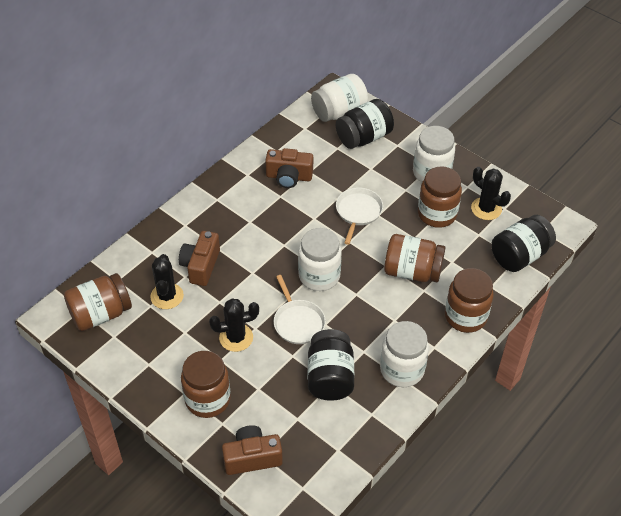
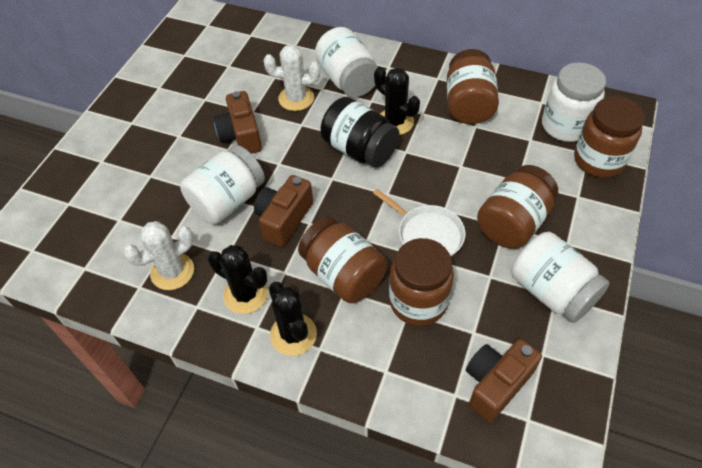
black jar: [308,329,354,401] [336,99,394,149] [491,215,556,272] = 3 -> [320,97,400,168] = 1
white cactus: none = 0 -> [123,221,194,290] [264,44,320,111] = 2
white pan: [274,275,326,344] [336,188,383,245] = 2 -> [373,189,465,256] = 1

